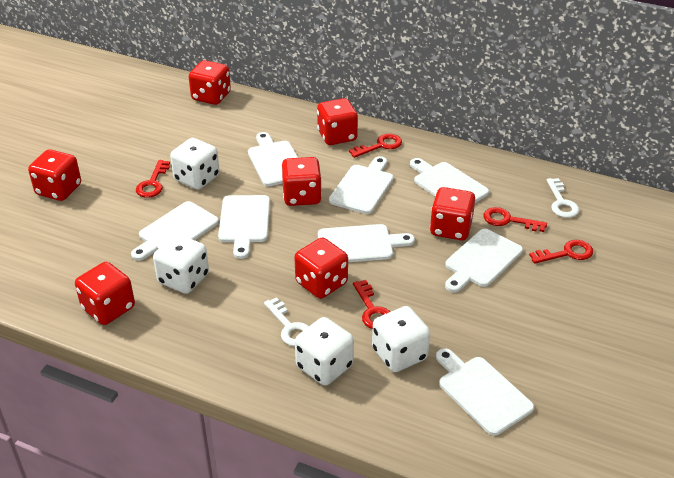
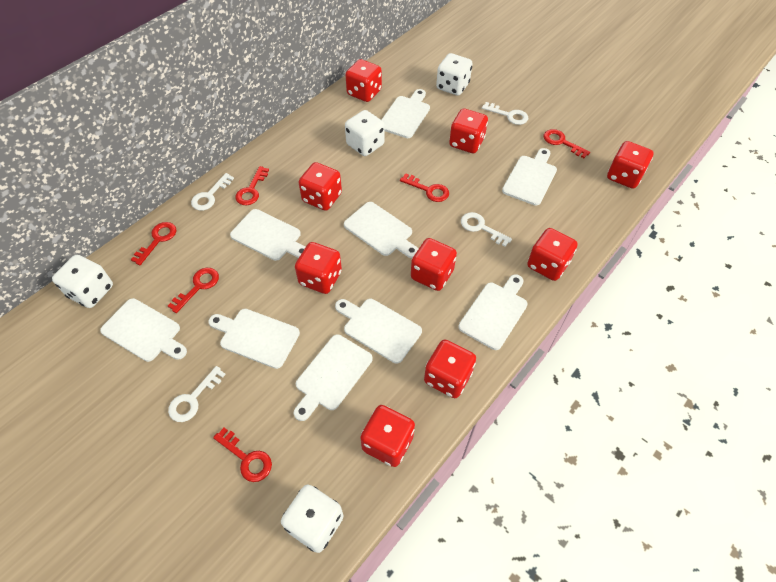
red dice: [28,149,81,201] [75,262,135,325] [189,60,231,105] [281,157,322,206] [294,237,348,299] [317,98,358,145] [430,187,475,240] = 7 -> [295,242,342,294] [299,162,342,211] [345,59,382,102] [360,405,415,467] [411,238,457,291] [424,339,476,398] [449,109,488,153] [527,228,578,281] [607,141,654,189] = 9
red key: [136,160,170,198] [349,134,402,158] [353,280,390,329] [483,207,547,232] [529,240,593,264] = 5 -> [131,222,177,265] [168,268,219,313] [213,428,272,482] [235,166,269,205] [400,173,449,202] [544,129,590,158] = 6
white cutting board: [131,201,219,261] [218,195,270,259] [248,132,298,186] [318,224,415,262] [329,156,394,214] [410,158,489,203] [436,348,534,436] [445,229,523,292] = 8 -> [100,298,187,362] [209,309,300,369] [230,209,305,261] [293,334,373,421] [335,299,422,363] [344,202,418,258] [381,89,430,138] [458,274,528,350] [502,148,557,206] = 9
white key: [264,297,309,346] [547,178,579,218] = 2 -> [168,366,226,422] [191,173,234,211] [461,212,512,247] [482,102,528,125] = 4

